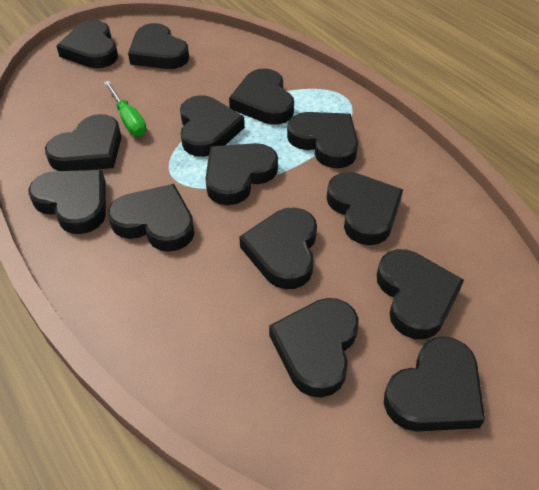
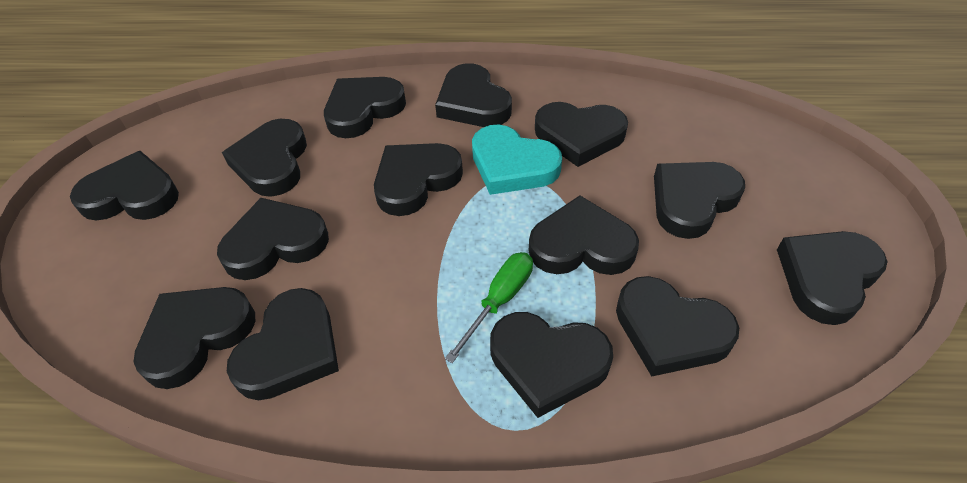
turquoise heart: none = 0 -> [472,124,562,195] = 1

